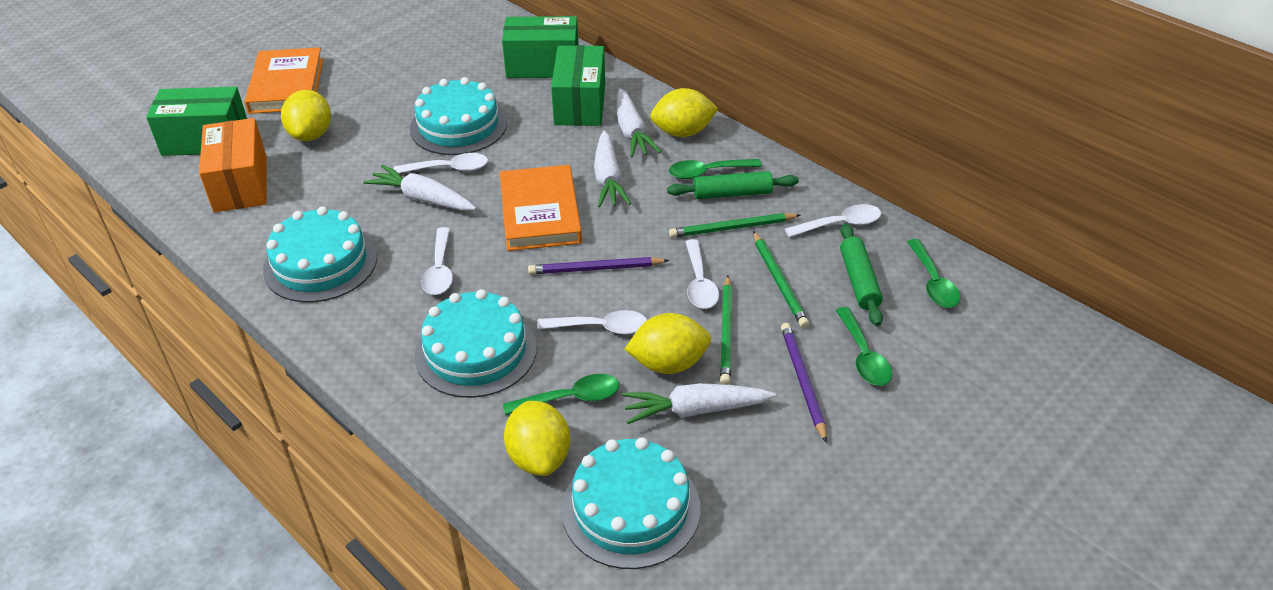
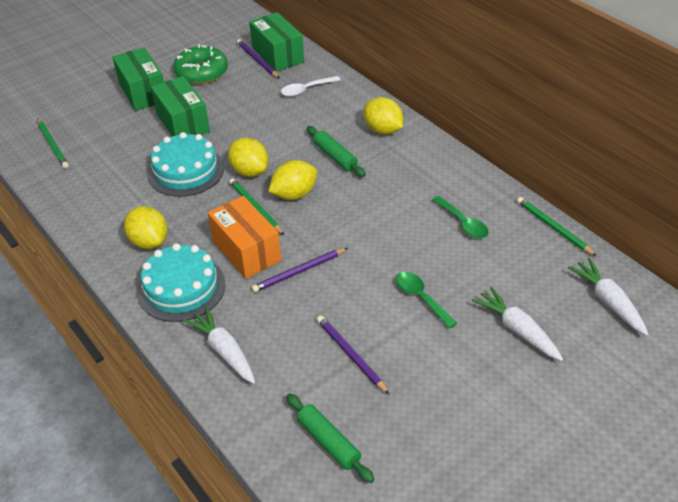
green donut: none = 0 -> [173,44,228,84] = 1
green spoon: [503,374,619,415] [669,159,762,179] [836,307,892,386] [907,239,960,308] = 4 -> [396,272,457,329] [432,196,489,239] = 2
orange book: [244,47,323,114] [500,165,582,251] = 2 -> none = 0
purple pencil: [528,257,670,274] [781,323,827,443] = 2 -> [237,39,280,79] [252,248,348,292] [317,316,390,395] = 3
turquoise cake: [263,206,377,302] [410,77,507,155] [415,289,537,398] [562,437,700,569] = 4 -> [137,243,226,322] [147,132,224,197] = 2
white carrot: [364,165,476,211] [594,131,631,207] [616,88,661,157] [622,383,776,424] = 4 -> [183,306,255,384] [472,287,563,361] [568,258,648,336] = 3
white spoon: [394,153,488,173] [421,227,453,295] [537,310,647,334] [685,239,719,309] [785,204,881,237] = 5 -> [281,76,340,97] = 1

